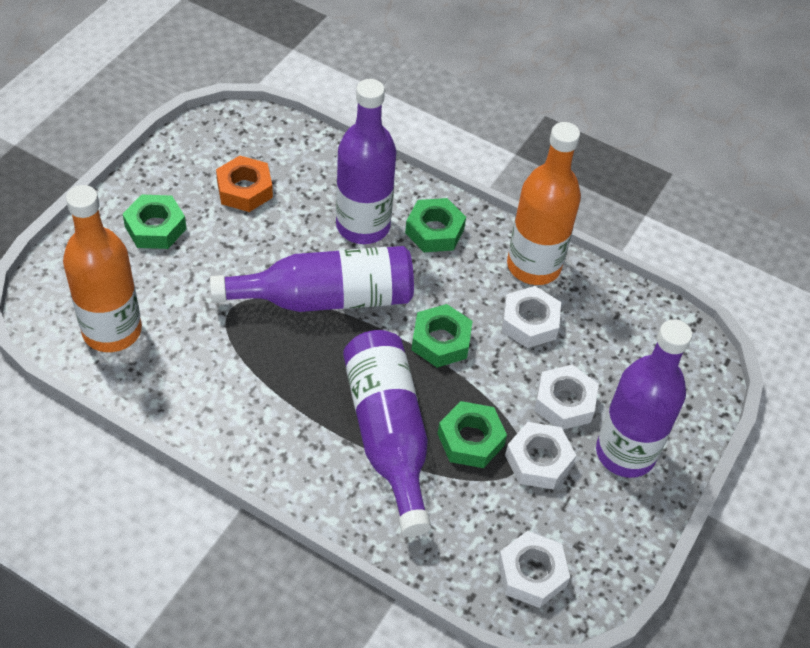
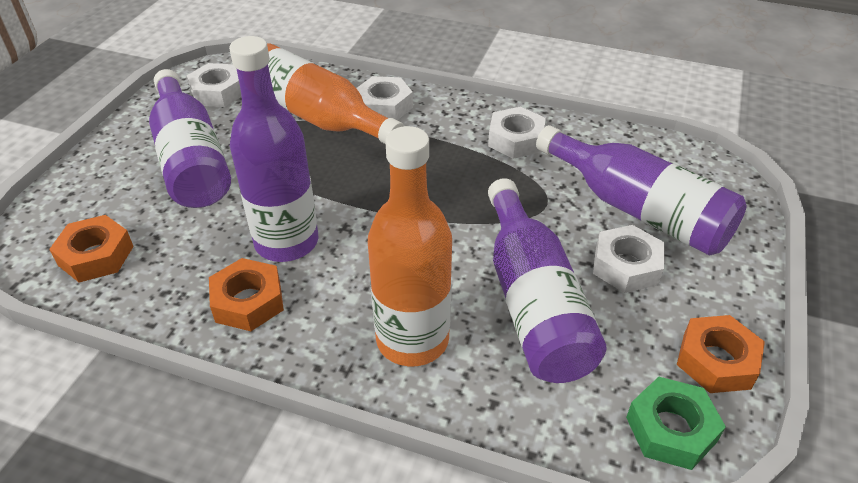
green nut: [123,194,187,249] [405,198,466,252] [411,304,472,368] [438,401,507,468] = 4 -> [626,377,726,470] = 1
orange nut: [216,156,273,212] = 1 -> [49,215,134,282] [209,258,284,331] [677,315,765,393] = 3

